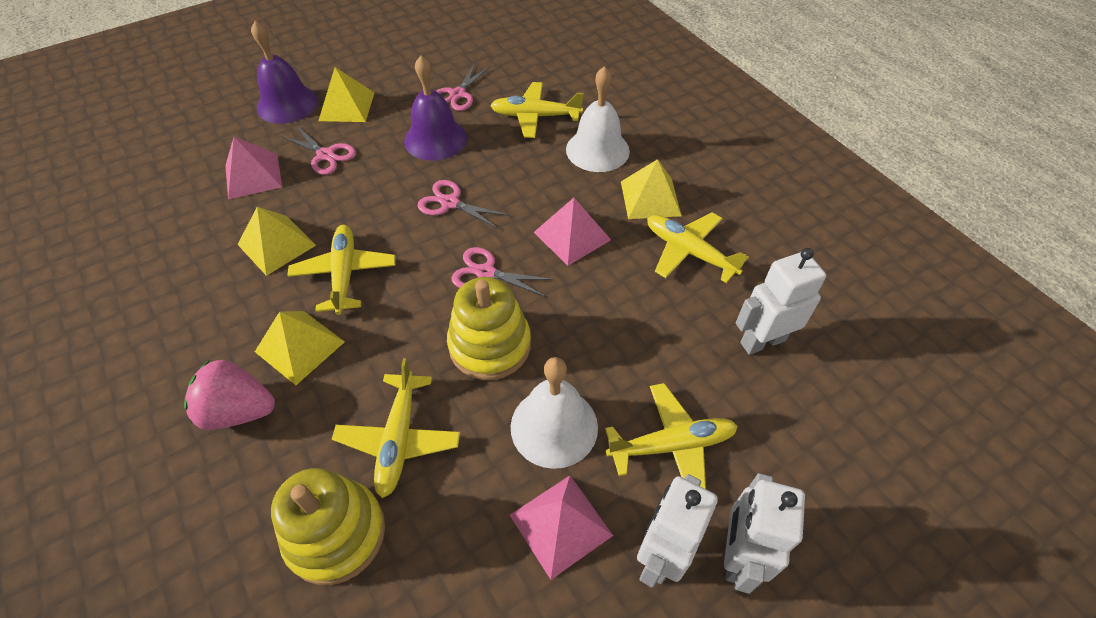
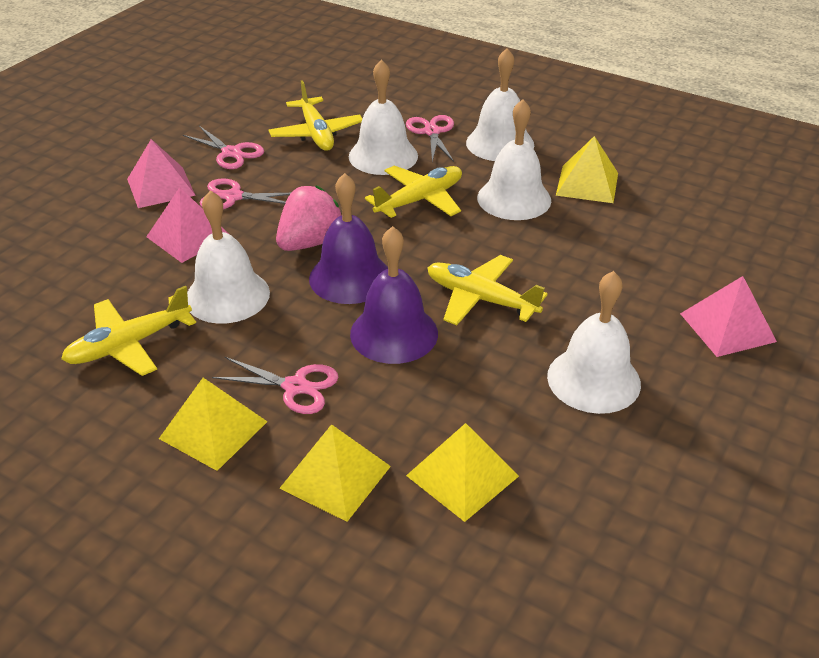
white bell: [511,357,598,469] [566,66,630,172] = 2 -> [187,190,270,324] [349,59,418,175] [466,48,534,161] [477,99,551,220] [547,271,641,414] = 5
white robot: [637,474,718,588] [724,473,805,594] [736,248,826,355] = 3 -> none = 0
yellow plane: [287,225,395,315] [332,358,460,498] [490,82,584,138] [605,383,738,489] [647,213,749,283] = 5 -> [61,286,196,376] [269,80,362,151] [365,165,462,218] [428,255,548,325] = 4
yellow stacking toy: [271,468,385,585] [447,277,531,380] = 2 -> none = 0

